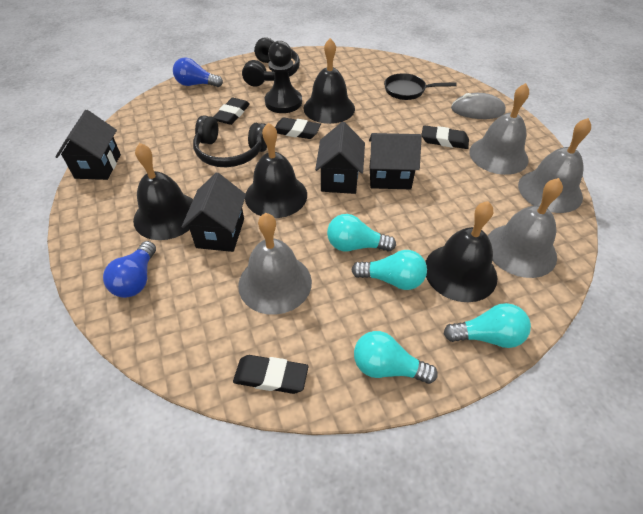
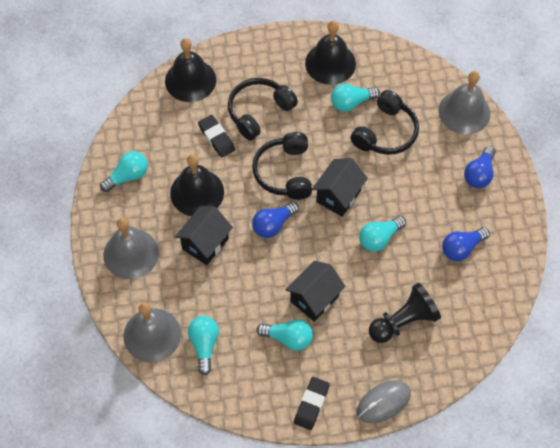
black bell: [133,143,193,240] [245,123,307,218] [303,38,355,124] [425,201,498,302] = 4 -> [165,38,216,102] [170,154,224,216] [305,21,356,85] = 3
black eraser: [214,98,250,125] [233,355,308,394] [275,118,321,139] [422,125,469,149] = 4 -> [198,115,235,158] [294,377,330,430] = 2
black headphones: [193,115,267,167] [242,37,300,87] = 2 -> [228,78,298,140] [252,132,312,200] [350,90,419,155] = 3
black house: [55,110,121,180] [182,173,246,252] [315,122,365,194] [369,133,422,189] = 4 -> [175,206,233,265] [285,261,346,321] [312,158,368,217] = 3
black pan: [384,73,457,100] = 1 -> none = 0
blue light bulb: [103,241,156,298] [173,58,223,87] = 2 -> [252,202,299,238] [442,227,490,261] [464,146,496,188] = 3
grey bell: [238,213,312,315] [470,83,529,175] [488,178,563,278] [518,118,591,213] = 4 -> [103,218,159,279] [123,302,181,362] [438,71,491,134] = 3
turquoise light bulb: [327,214,396,252] [351,250,427,290] [354,331,438,384] [444,303,531,348] = 4 -> [100,151,148,192] [188,316,219,375] [256,319,313,351] [331,84,380,112] [359,216,406,252] = 5

